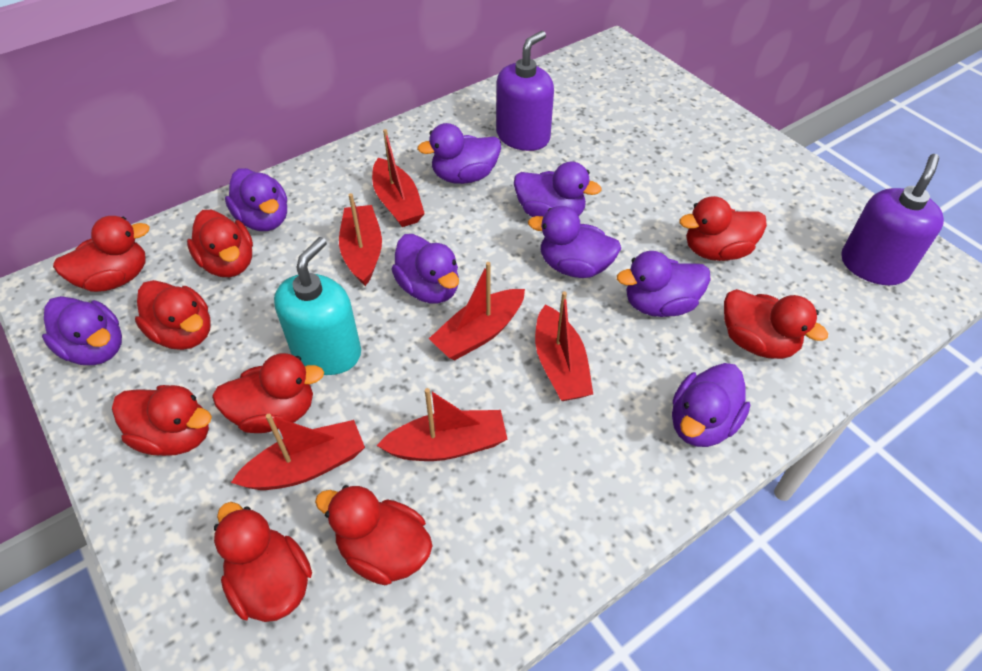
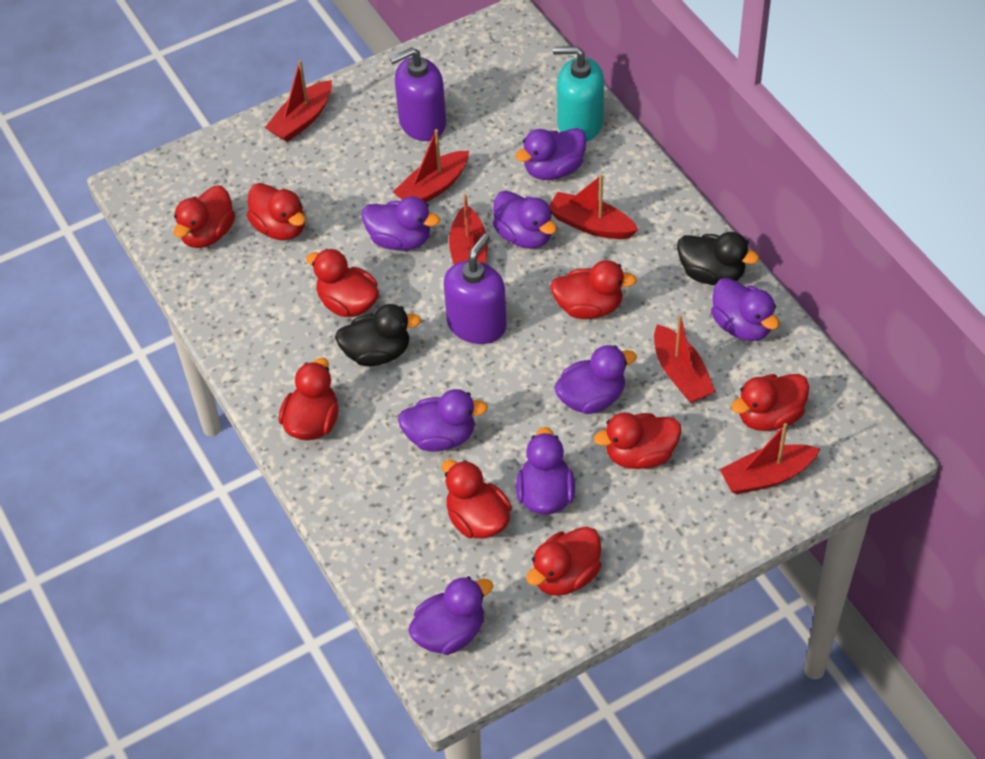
black duck: none = 0 -> [335,304,421,366] [677,232,759,285] = 2

